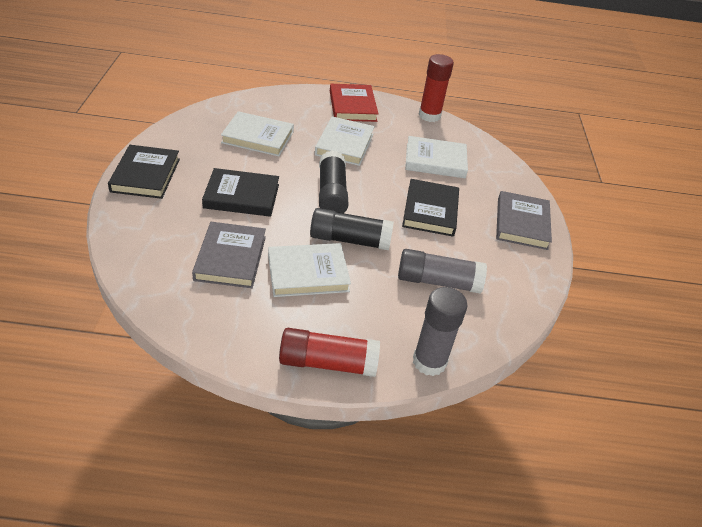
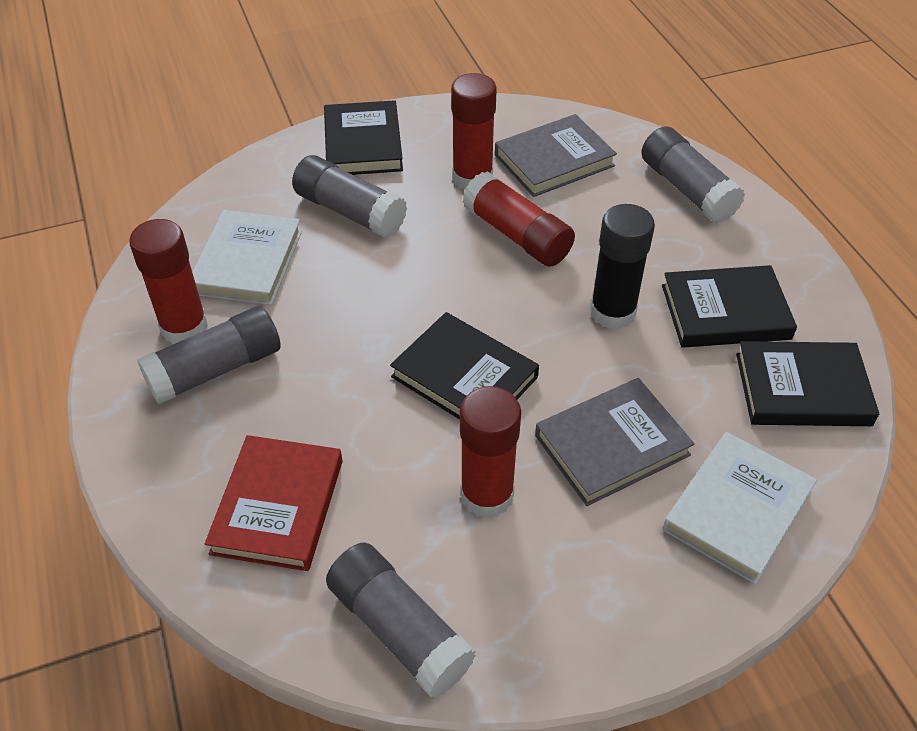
black book: [108,145,180,199] [202,168,279,217] [402,179,459,237] = 3 -> [324,100,403,175] [390,312,539,419] [662,265,797,348] [736,341,879,426] = 4
black glue stick: [310,208,394,250] [319,150,348,213] = 2 -> [590,204,655,329] = 1
grey glue stick: [398,249,487,294] [413,287,468,376] = 2 -> [137,306,281,404] [292,155,407,238] [326,542,476,698] [641,126,745,223] = 4
red glue stick: [279,328,380,377] [418,54,454,122] = 2 -> [129,219,208,344] [451,73,497,190] [460,386,521,519] [463,171,575,267] = 4
white book: [221,111,294,157] [268,243,351,297] [315,116,375,166] [405,136,468,178] = 4 -> [192,210,302,305] [663,432,817,584] = 2

